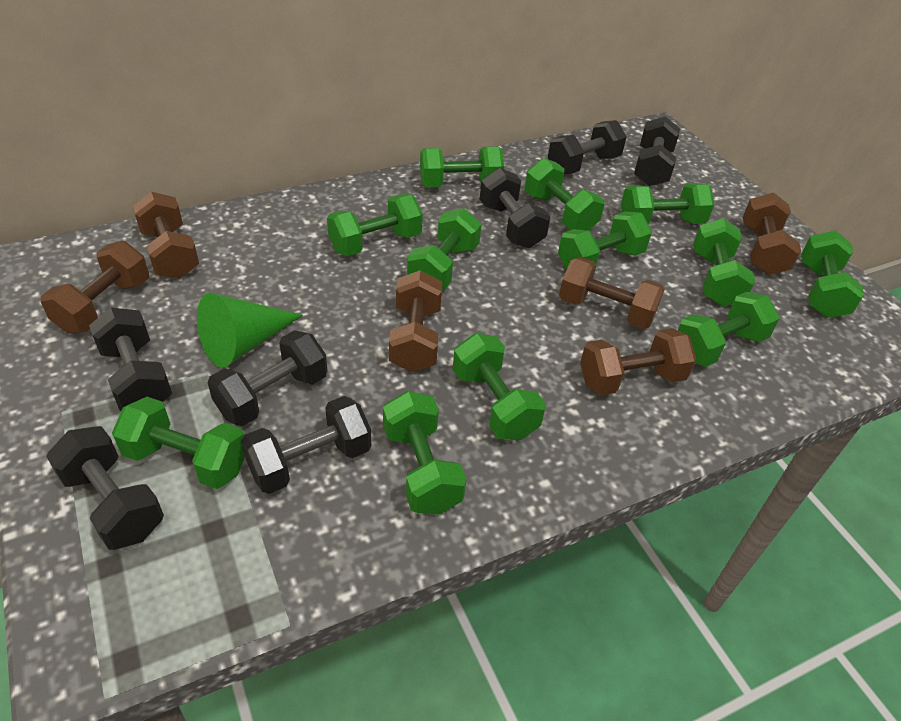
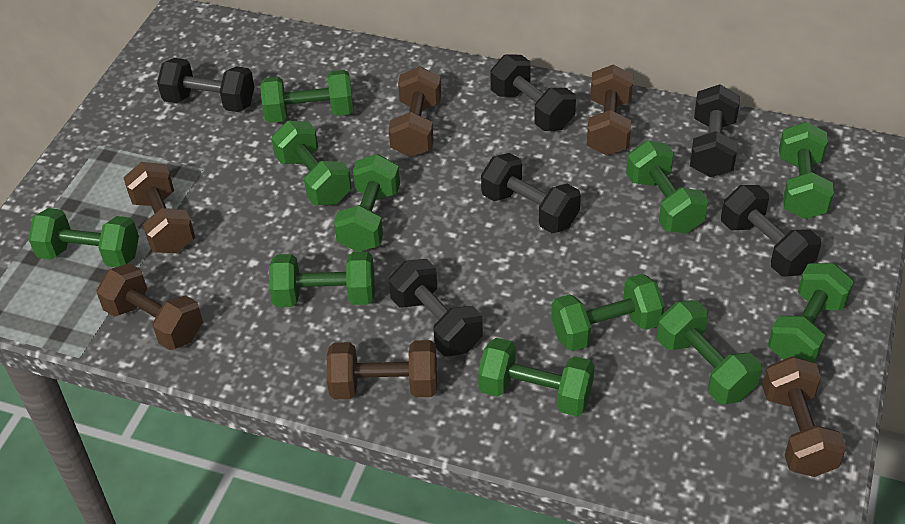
black dumbbell: [46,426,164,550] [89,308,172,411] [208,330,327,426] [241,396,371,494] [480,168,551,248] [548,120,627,174] [634,116,680,186] = 7 -> [157,58,254,112] [389,259,483,356] [481,153,581,233] [490,54,576,131] [690,84,740,177] [721,185,821,276] = 6
green cone: [197,293,303,368] = 1 -> none = 0
green dumbbell: [112,397,245,489] [327,194,423,256] [383,391,466,514] [407,208,481,289] [420,146,504,187] [453,333,546,440] [525,158,604,231] [558,211,652,270] [621,183,714,224] [678,292,779,367] [693,218,755,306] [801,230,864,318] = 12 -> [28,208,139,267] [260,70,353,123] [269,252,375,307] [271,121,352,205] [334,154,400,252] [478,338,595,416] [551,274,665,351] [626,140,708,234] [657,300,762,404] [768,263,854,363] [779,122,834,219] = 11

